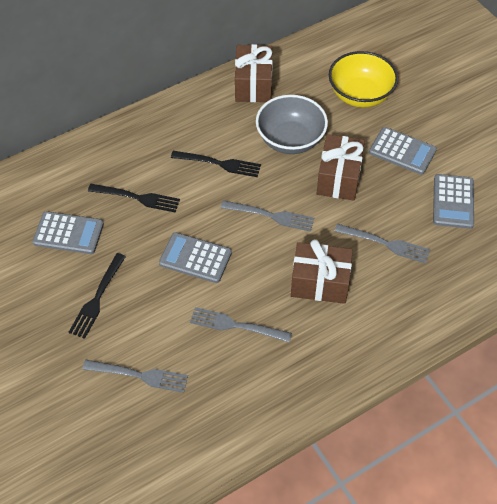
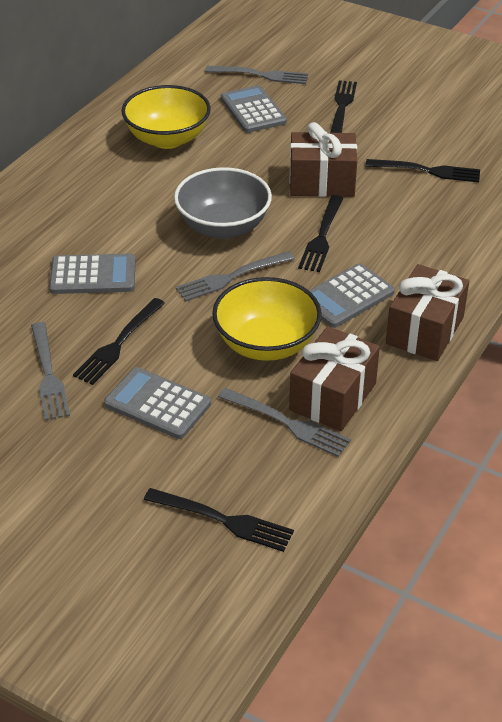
black fork: [69,253,126,339] [88,184,180,212] [171,151,261,177] = 3 -> [73,298,165,385] [144,488,294,552] [298,195,343,272] [330,80,357,133] [366,159,480,182] = 5
yellow bowl: [329,51,398,107] = 1 -> [121,85,211,149] [212,277,322,361] = 2

